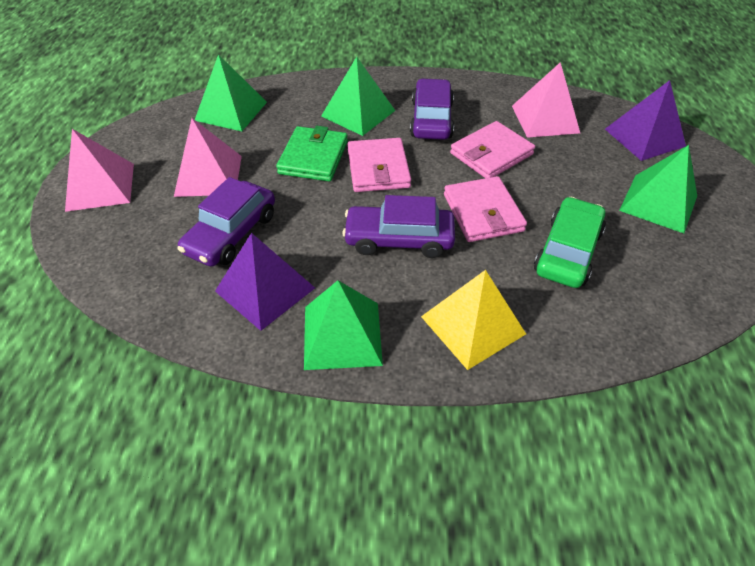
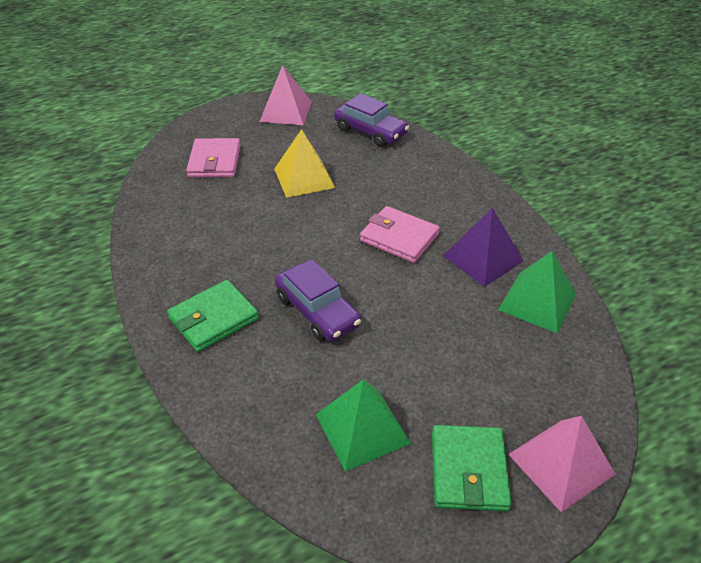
green car: [534,197,606,288] = 1 -> none = 0
green pyramid: [195,54,267,131] [304,280,383,370] [321,57,395,136] [619,145,697,233] = 4 -> [316,379,411,472] [498,251,576,333] = 2
green wallet: [276,126,348,182] = 1 -> [167,280,259,352] [432,425,511,511] = 2
pink pyramid: [65,129,134,212] [174,118,242,197] [512,62,580,138] = 3 -> [259,65,312,125] [508,416,616,513] = 2
pink wallet: [348,138,411,192] [444,176,527,242] [450,121,535,178] = 3 -> [186,138,241,177] [360,206,440,263] = 2
purple car: [177,177,275,267] [342,195,455,258] [410,78,454,140] = 3 -> [275,259,361,342] [334,93,409,147] = 2
purple pyramid: [215,233,315,331] [605,80,686,161] = 2 -> [443,208,523,287] = 1

